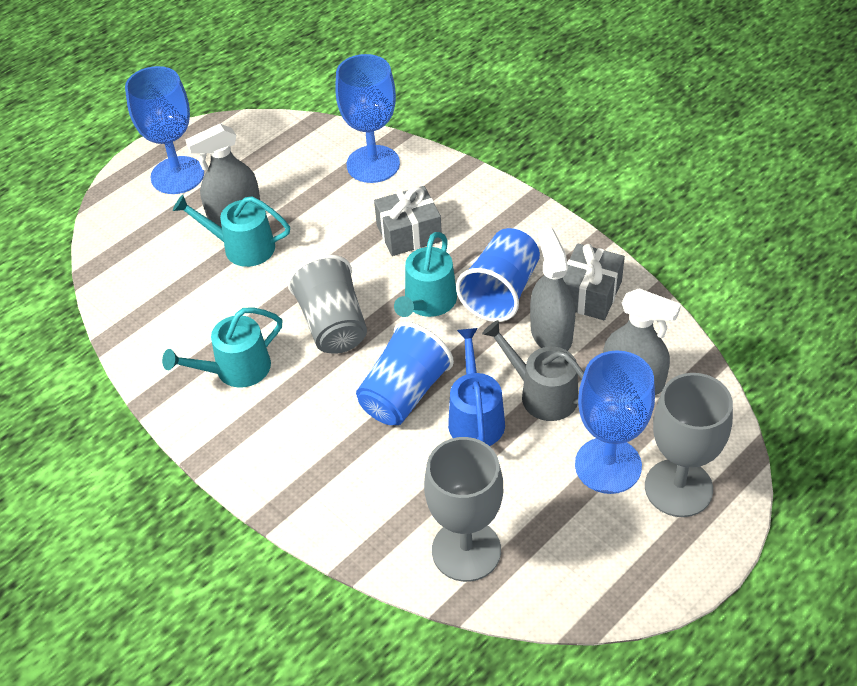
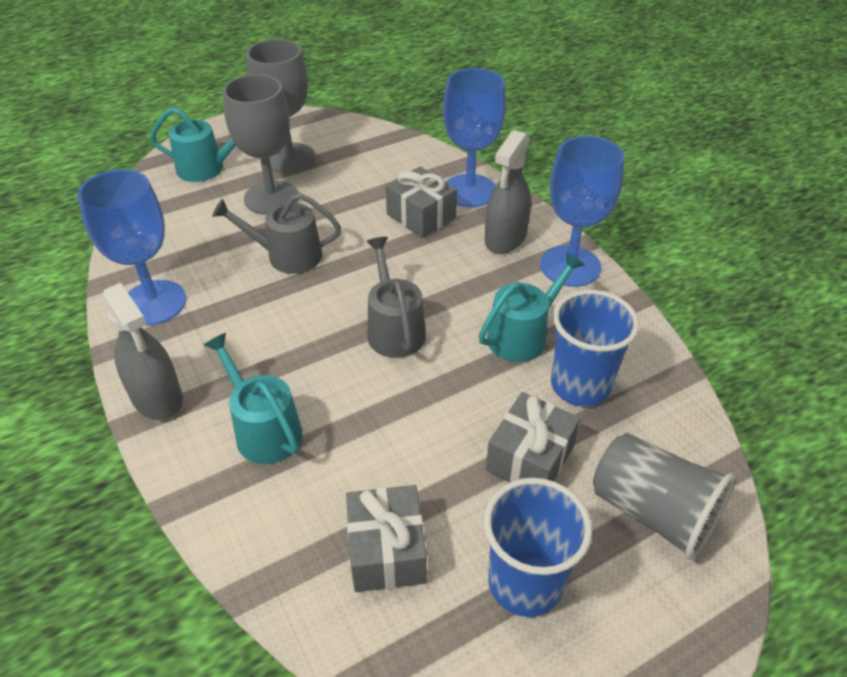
blue watering can: [448,328,505,446] = 1 -> none = 0
grey gift: [374,186,442,256] [563,243,625,320] = 2 -> [346,485,427,592] [386,167,457,238] [486,392,580,482] = 3
grey spray bottle: [185,124,260,227] [530,227,575,351] [603,288,681,395] = 3 -> [102,283,183,420] [485,130,531,254] = 2
grey watering can: [482,320,584,421] = 1 -> [212,193,341,274] [367,237,426,358] = 2

